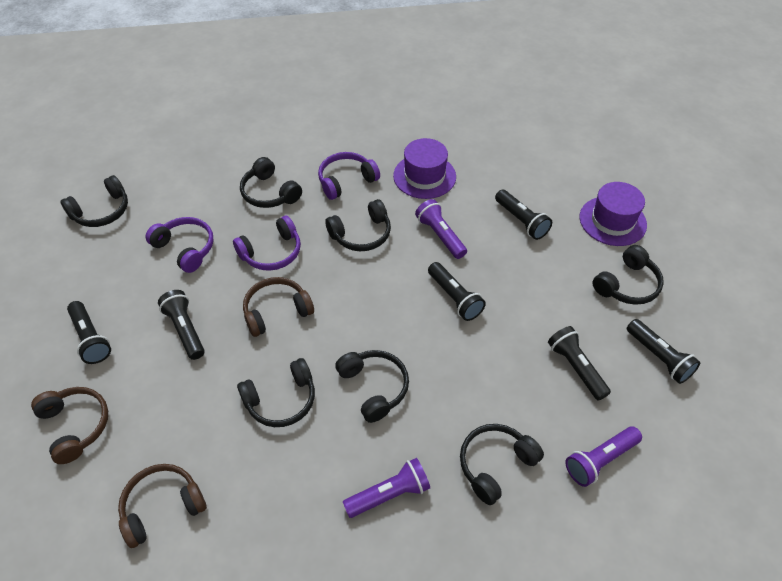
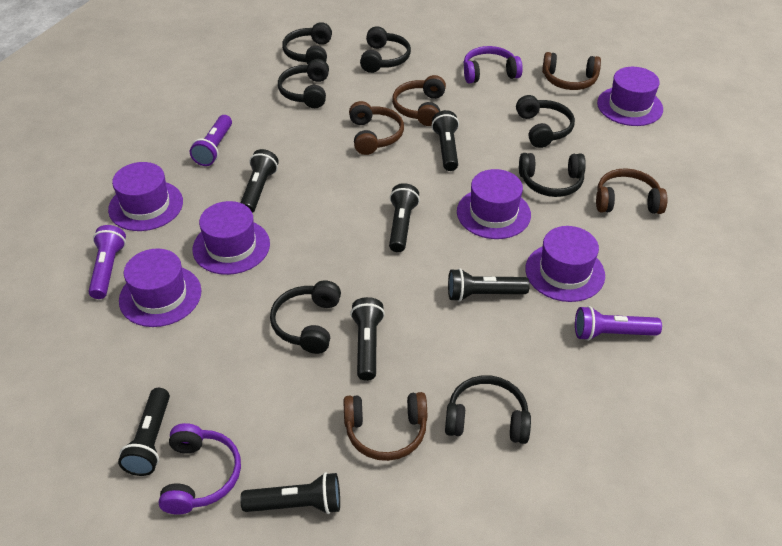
black flashlight: [67,301,111,364] [158,290,205,360] [428,262,486,321] [495,190,552,240] [548,326,611,401] [627,319,701,384] = 6 -> [118,388,170,476] [240,472,340,514] [241,149,279,213] [350,297,385,381] [389,183,420,252] [431,110,459,171] [448,268,530,302] = 7
brown headphones: [31,387,108,464] [118,464,207,548] [243,277,314,337] = 3 -> [344,392,427,461] [349,101,404,155] [392,75,446,126] [542,52,601,90] [596,168,668,214] = 5
purple hat: [393,138,456,199] [580,182,647,246] = 2 -> [108,162,183,231] [119,249,201,327] [192,201,270,275] [457,169,531,239] [525,226,605,302] [597,67,663,126] = 6
purple headphones: [146,217,214,273] [233,216,301,271] [318,152,380,200] = 3 -> [158,423,241,515] [463,46,523,83] = 2

